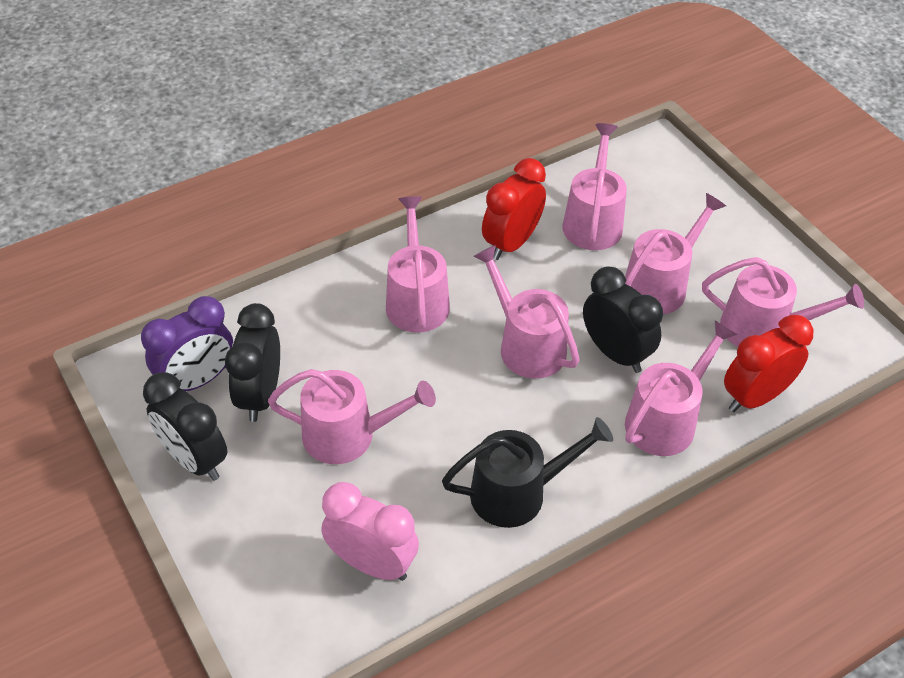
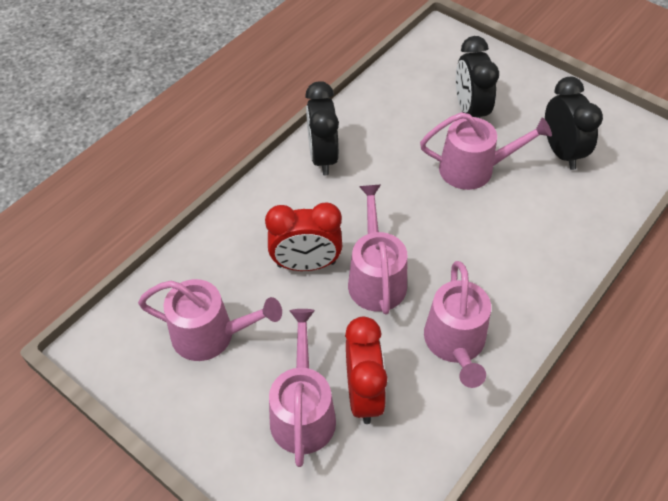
black watering can: [442,417,613,528] = 1 -> none = 0
pink clock: [321,482,419,581] = 1 -> none = 0
pink watering can: [268,369,436,464] [386,196,450,333] [473,245,580,379] [563,123,627,250] [625,193,726,314] [625,320,738,456] [702,257,864,347] = 7 -> [138,279,282,361] [269,309,336,467] [348,184,407,315] [420,112,552,190] [424,261,491,388] = 5
purple clock: [141,296,233,391] = 1 -> none = 0

